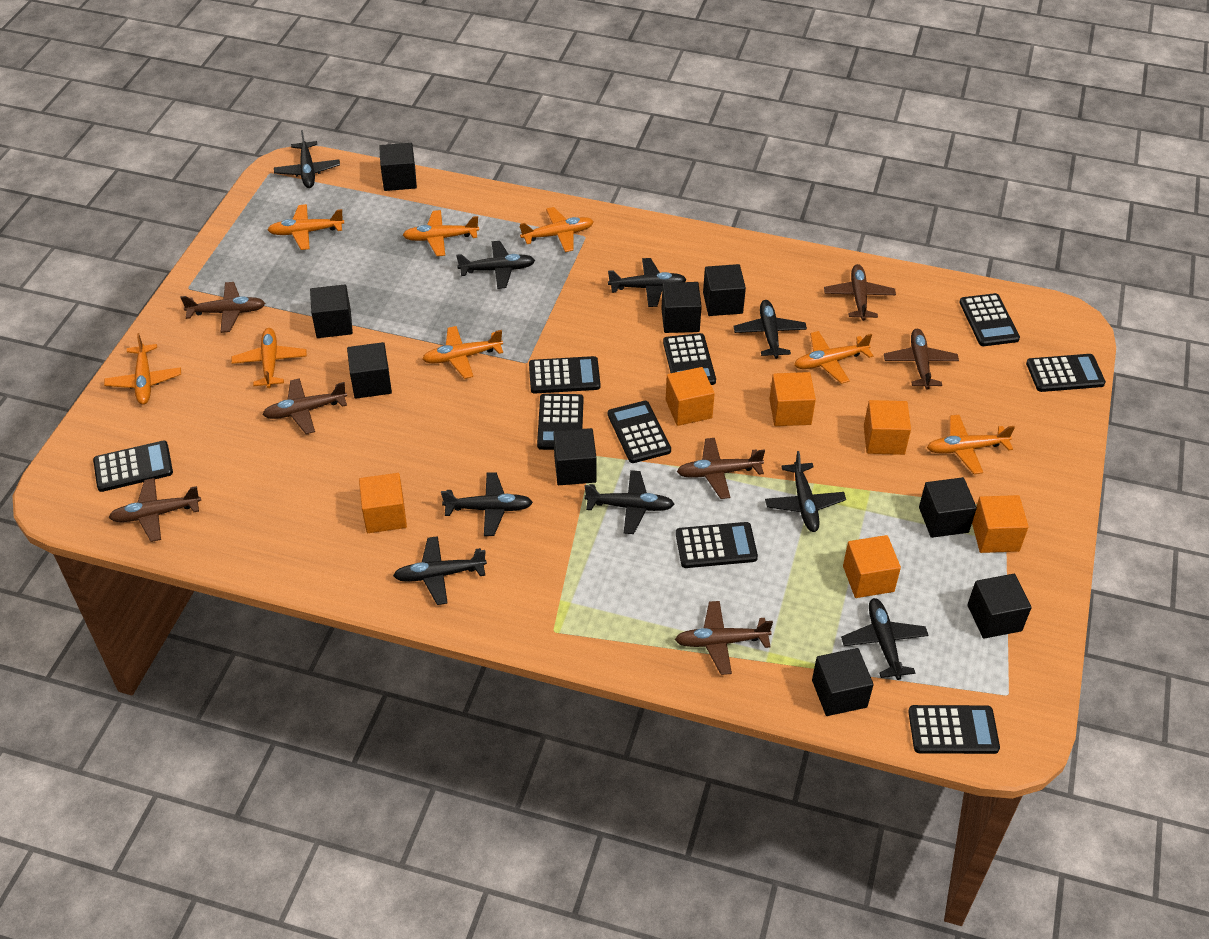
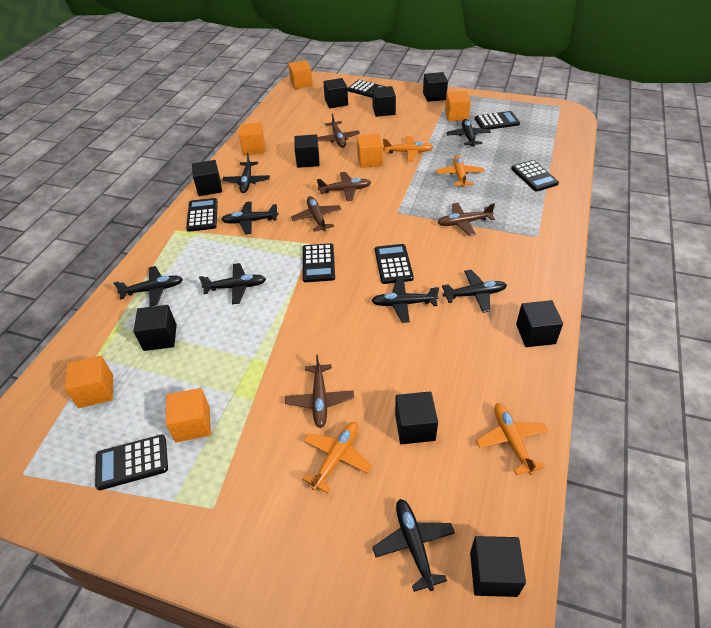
black calculator: [93,441,173,492] [529,356,600,393] [537,394,583,450] [608,401,671,463] [663,333,716,385] [676,522,758,568] [908,705,1000,754] [959,293,1020,346] [1026,354,1106,392] = 9 -> [95,435,168,490] [186,198,218,232] [303,243,335,282] [347,80,386,98] [375,244,414,284] [475,111,520,129] [511,160,559,191] = 7
black plane: [274,130,340,188] [393,536,487,605] [441,472,533,536] [456,241,535,289] [584,470,674,534] [608,258,687,307] [733,300,807,359] [765,451,846,532] [841,598,928,680] = 9 -> [113,266,183,307] [199,263,266,304] [221,202,279,234] [222,153,270,193] [371,278,439,323] [373,499,455,592] [442,270,507,313] [446,119,491,147] = 8
brown plane: [108,478,201,542] [180,282,265,333] [262,378,347,434] [675,601,773,675] [677,438,765,499] [824,264,896,321] [884,329,959,390] = 7 -> [285,355,354,428] [291,196,342,232] [317,172,371,201] [318,113,360,148] [437,203,495,236] = 5
orange plane: [104,333,181,405] [231,328,307,388] [268,204,344,250] [403,210,479,256] [422,326,503,379] [520,207,594,252] [794,331,873,384] [927,415,1015,474] = 8 -> [302,422,372,493] [383,136,433,161] [436,155,484,187] [476,403,549,475] = 4

